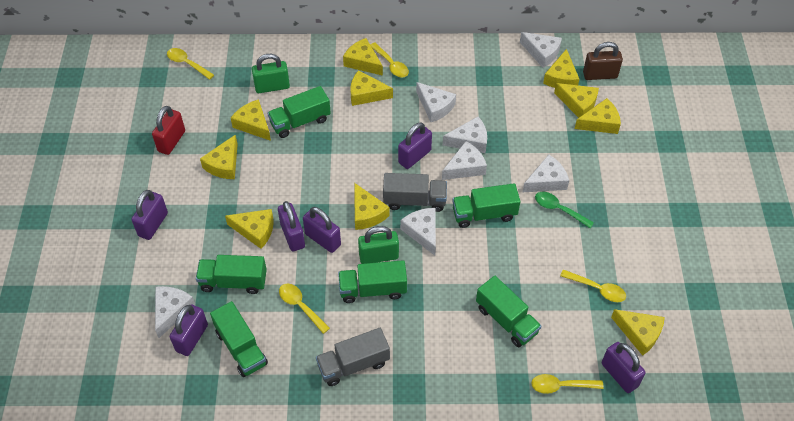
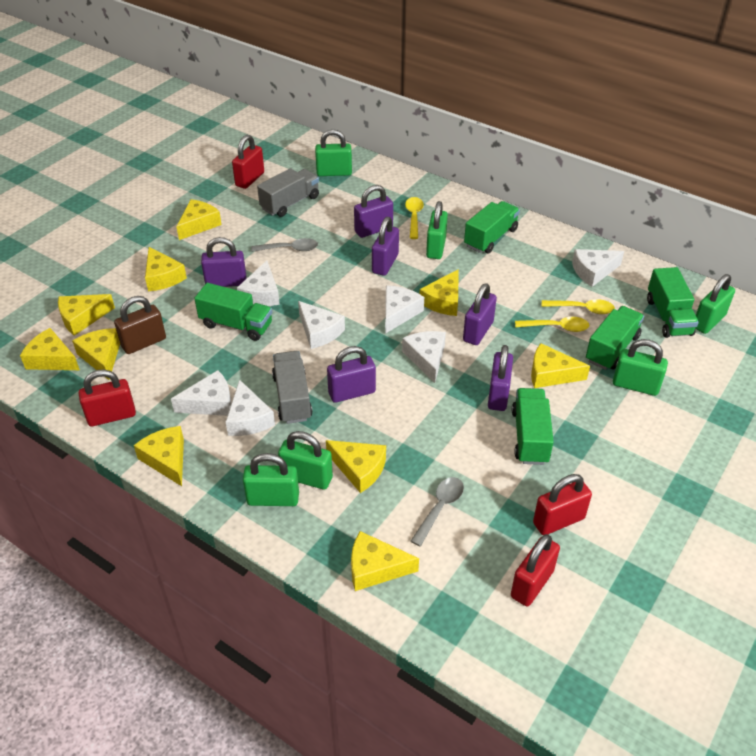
green padlock: [252,54,290,93] [358,226,399,264] = 2 -> [243,453,299,506] [278,431,333,490] [315,129,352,176] [426,201,448,259] [613,339,668,396] [696,274,735,334] = 6
green spoon: [535,192,594,228] = 1 -> none = 0
green truck: [196,255,267,294] [210,301,268,377] [268,86,331,138] [338,260,407,303] [452,183,520,228] [476,276,541,347] = 6 -> [194,283,272,341] [464,201,520,253] [512,388,554,465] [586,306,644,370] [647,267,699,338] = 5
grey spoon: none = 0 -> [251,238,318,252] [411,477,464,546] = 2
red padlock: [152,106,185,155] = 1 -> [79,369,136,427] [232,135,264,189] [511,534,560,607] [533,474,592,535] = 4
yellow spoon: [167,48,214,80] [279,284,330,334] [371,42,409,77] [531,374,604,394] [560,269,626,302] = 5 -> [405,197,424,239] [515,317,589,332] [542,299,615,314] = 3

